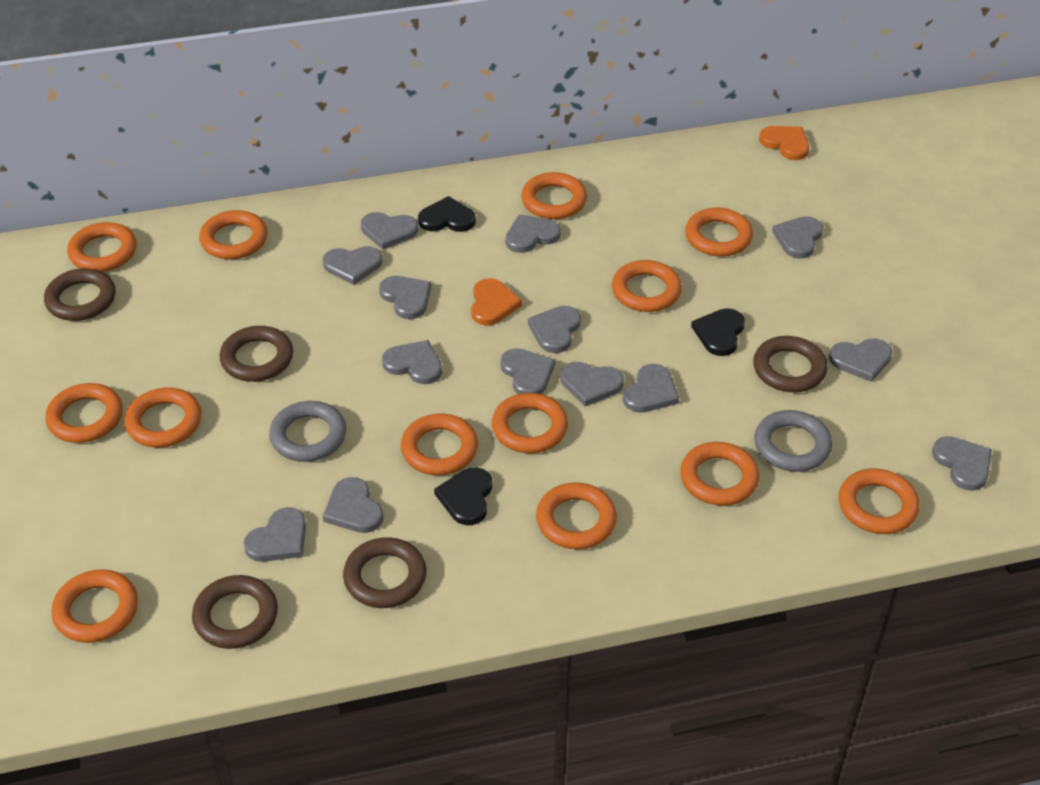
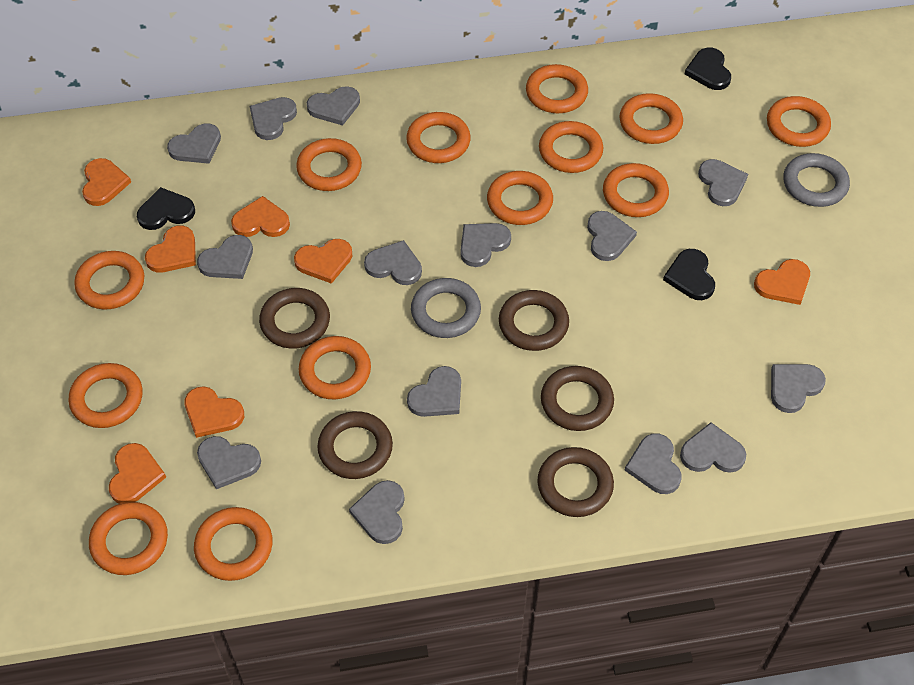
orange heart: [471,278,522,326] [759,126,809,160] = 2 -> [82,158,131,206] [109,443,166,504] [145,226,196,273] [184,386,244,438] [231,196,290,237] [294,239,352,284] [754,259,810,305] = 7

